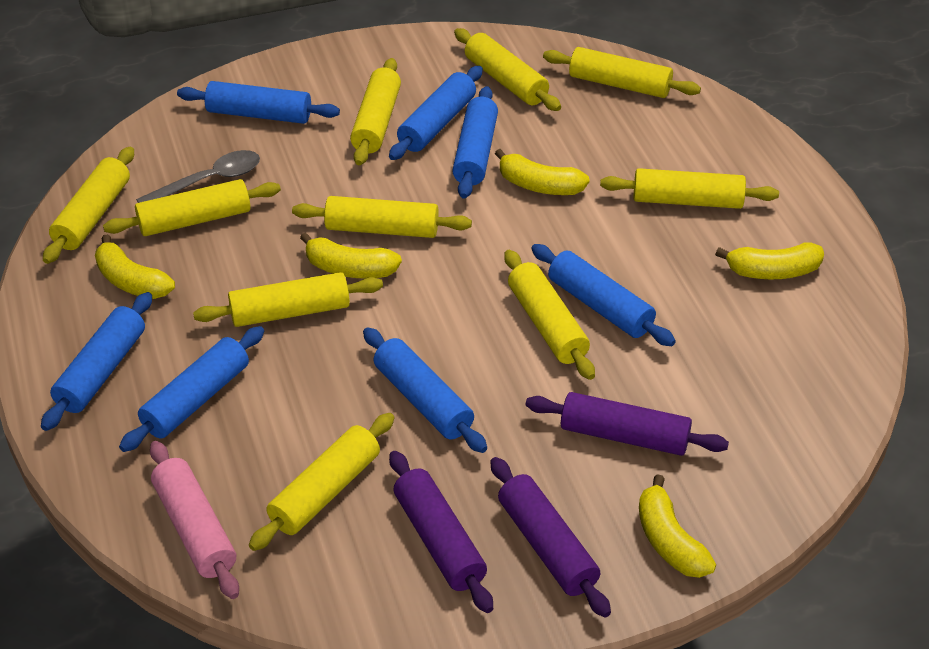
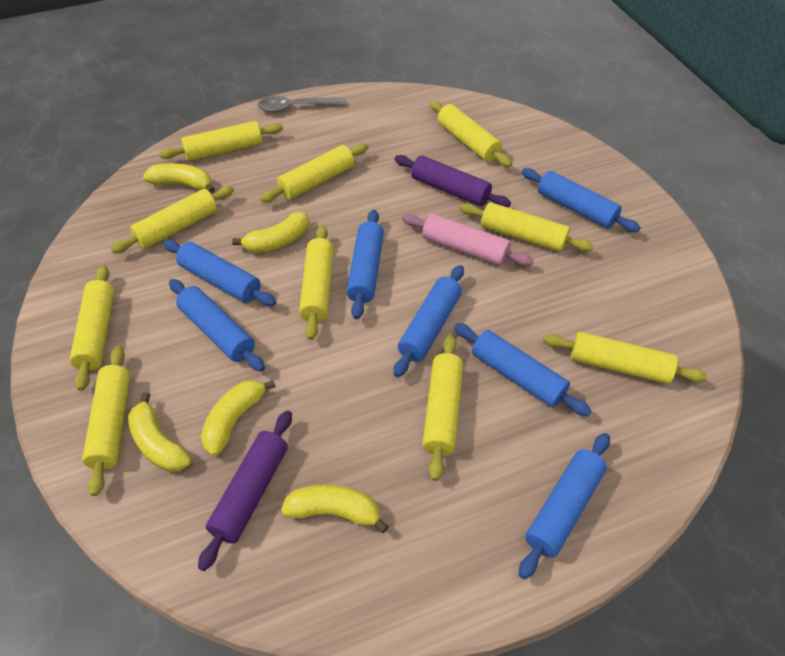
purple rolling pin: [389,451,493,613] [490,457,611,618] [526,392,729,456] = 3 -> [198,410,292,571] [394,155,511,207] = 2

